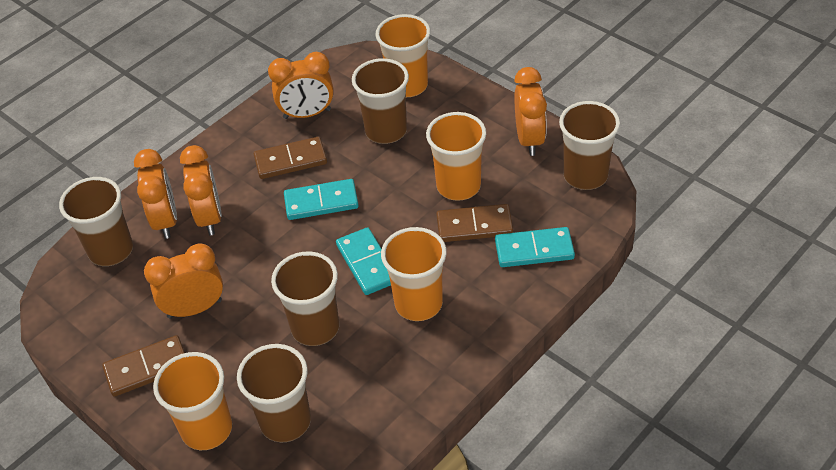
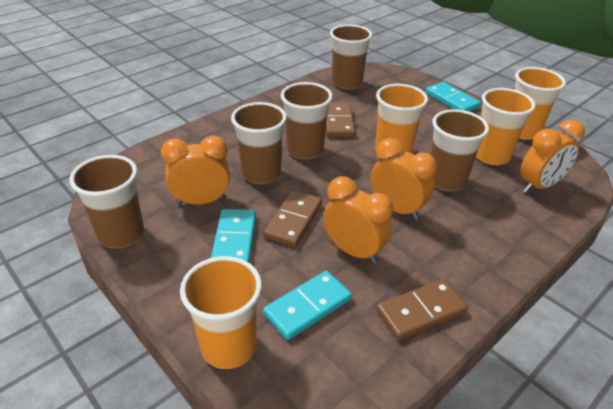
orange clock: [134,149,177,239] [144,243,223,319] [180,145,222,235] [268,52,334,119] [514,67,547,156] = 5 -> [161,136,230,205] [323,176,393,264] [371,138,437,220] [520,120,585,193] = 4

